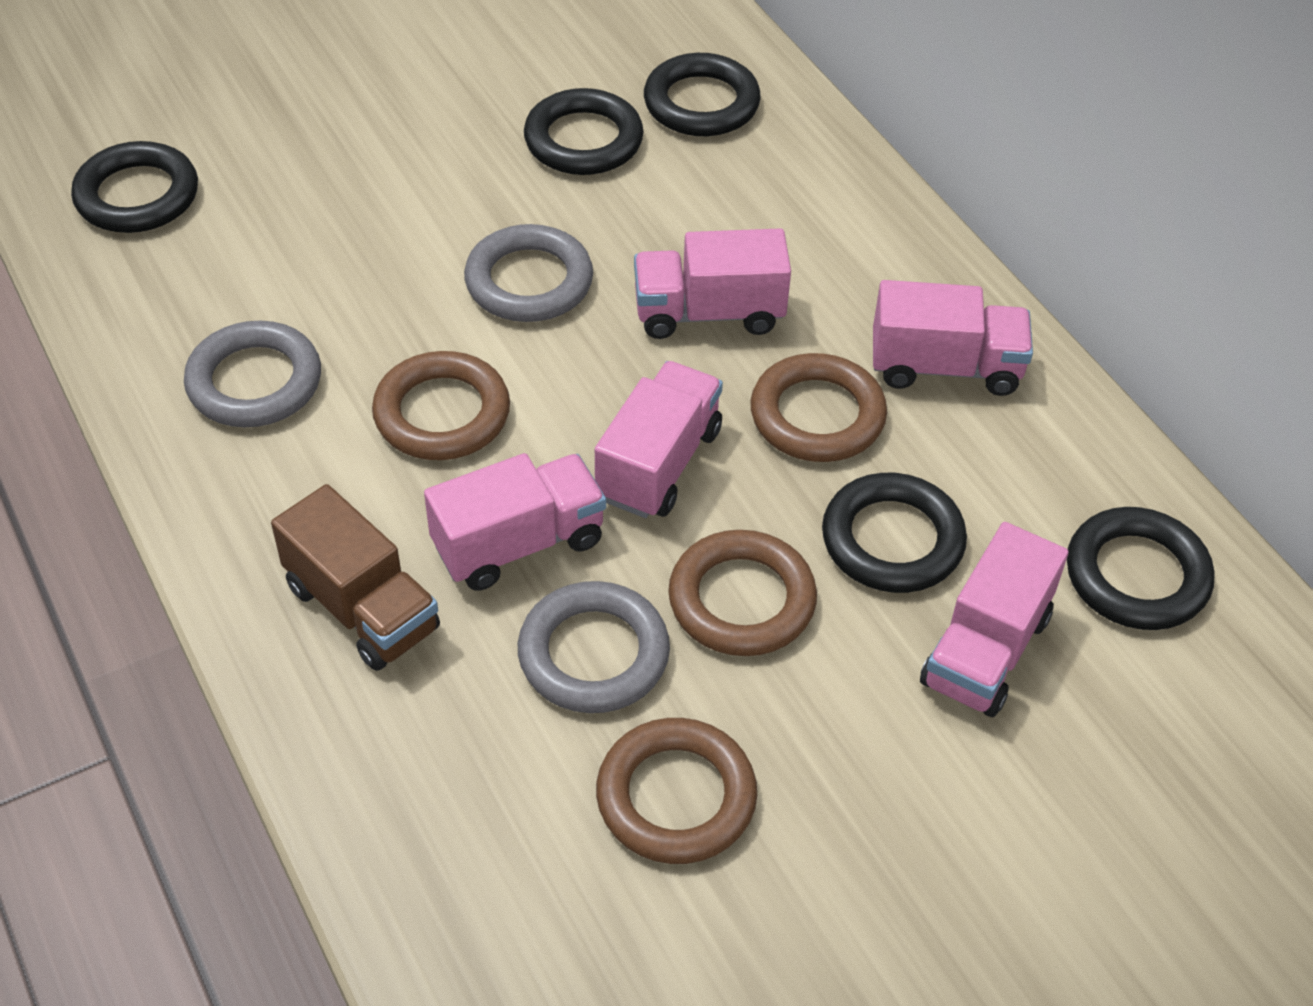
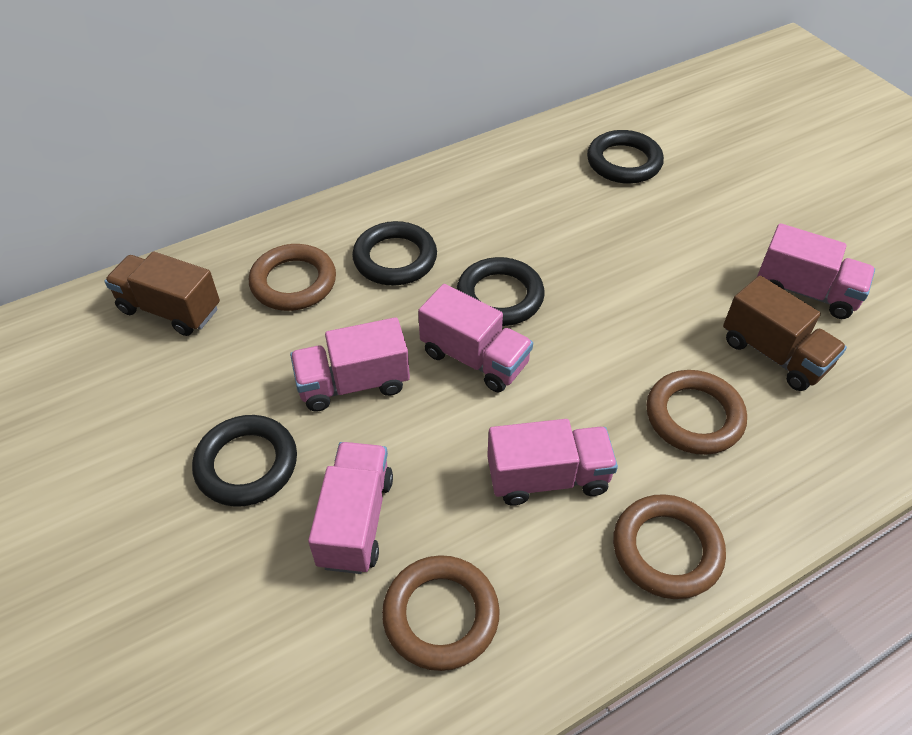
black ring: [71,141,198,233] [524,88,643,175] [644,53,761,136] [822,473,967,593] [1067,507,1214,630] = 5 -> [192,415,297,507] [352,221,437,286] [457,257,545,326] [587,130,664,184] = 4
brown truck: [271,484,440,671] = 1 -> [104,251,220,336] [723,276,847,391] = 2
grey ring: [184,321,321,427] [464,224,593,322] [518,581,670,713] = 3 -> none = 0

